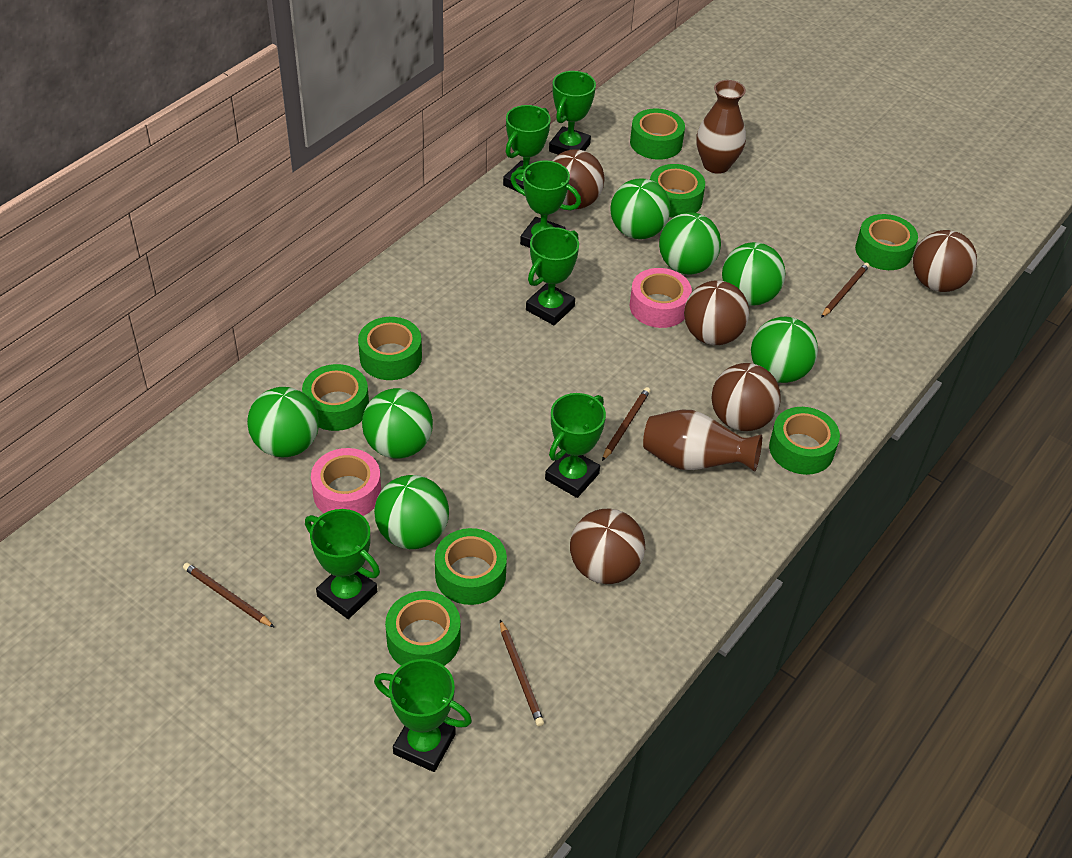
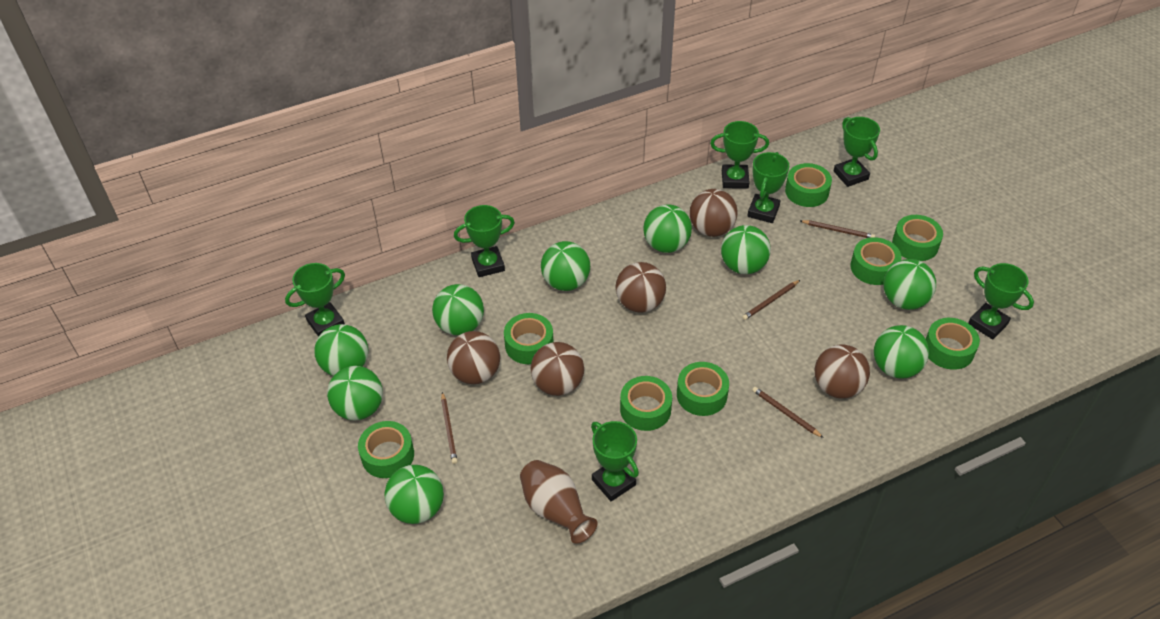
brown vase: [643,410,762,472] [696,80,746,174] = 2 -> [520,460,598,544] = 1
green ball: [247,387,319,457] [362,388,433,458] [374,475,449,549] [610,178,671,239] [659,212,721,275] [722,242,785,306] [751,317,818,383] = 7 -> [314,324,368,376] [327,366,383,421] [384,465,444,524] [432,284,484,335] [541,241,590,291] [643,204,692,253] [721,225,771,274] [874,325,929,379] [884,259,936,310] = 9
pink tape: [311,448,381,516] [629,268,692,328] = 2 -> none = 0

